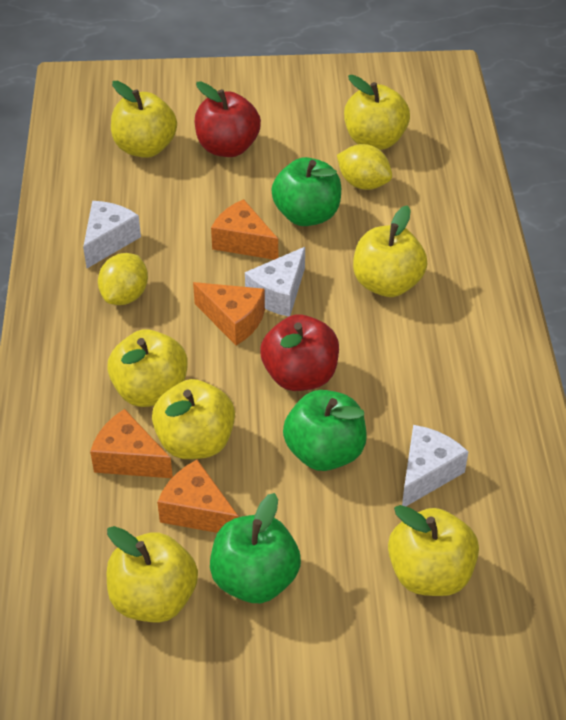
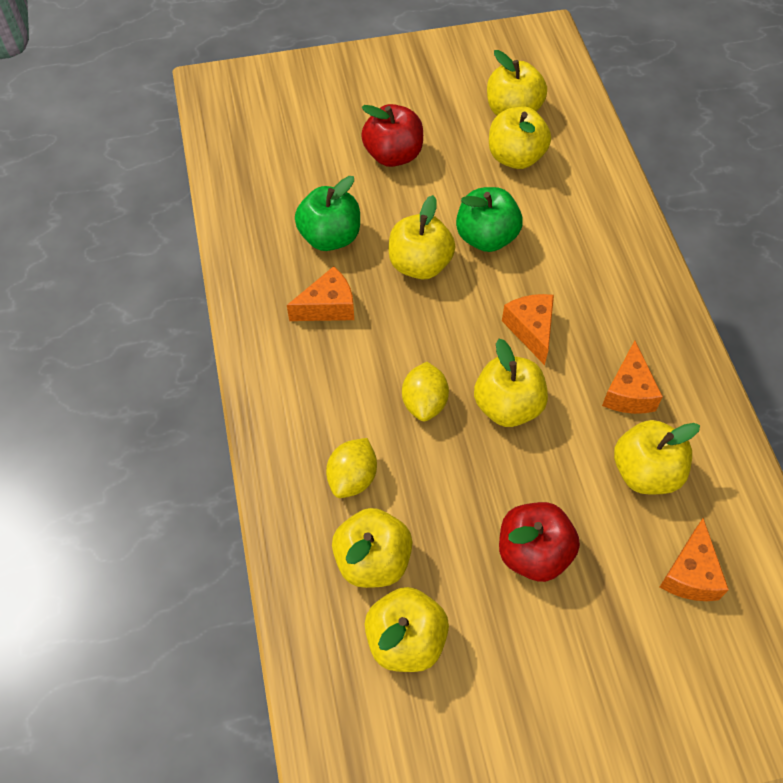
green apple: [210,493,301,603] [271,157,341,226] [283,390,367,471] = 3 -> [295,176,360,251] [456,187,523,252] = 2
white cheese: [83,201,141,268] [245,247,305,317] [402,425,468,506] = 3 -> none = 0

